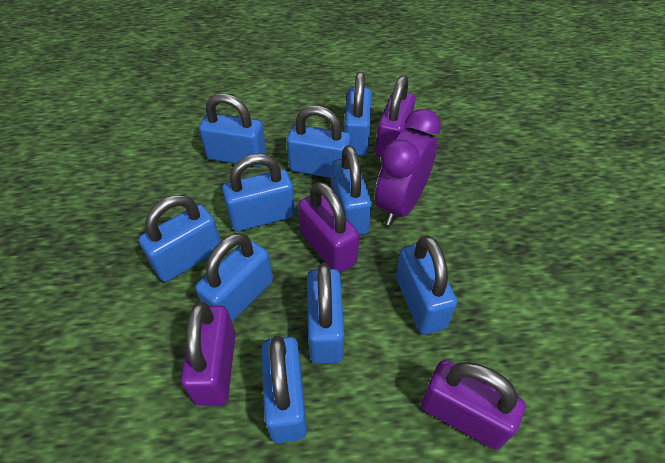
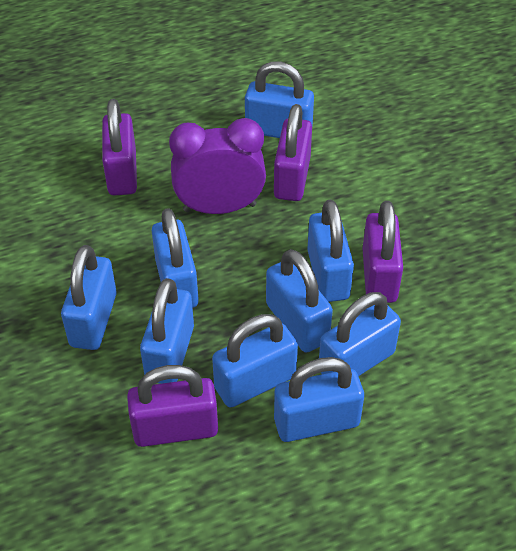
blue padlock: [139,195,221,282] [195,233,273,322] [199,94,266,167] [222,154,295,232] [261,336,307,443] [287,106,351,178] [307,263,344,364] [331,145,372,235] [344,72,372,156] [396,235,457,334] = 10 -> [61,245,117,350] [140,278,194,384] [152,208,199,308] [212,314,298,408] [245,62,314,138] [266,249,333,353] [274,357,364,442] [307,200,354,302] [319,292,401,376] = 9

